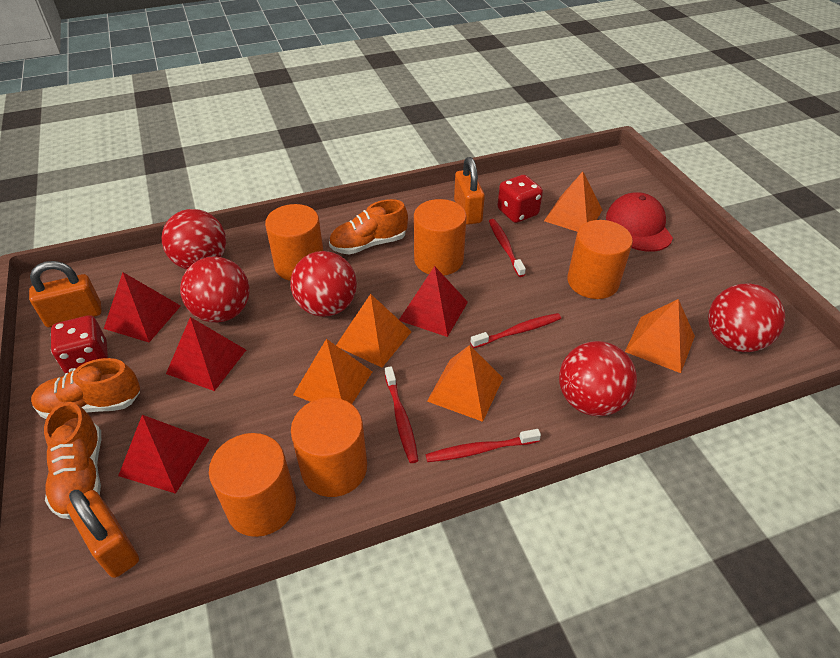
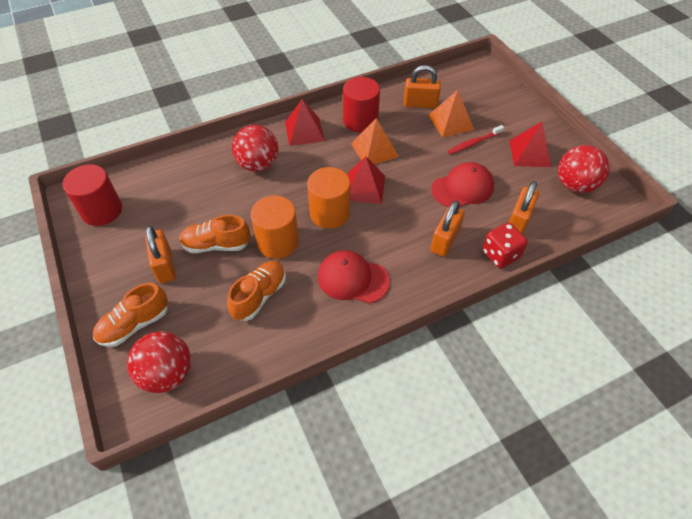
orange cylinder: [209,433,296,537] [265,204,323,281] [291,397,367,497] [414,199,467,275] [567,220,633,299] = 5 -> [251,195,299,259] [307,167,350,229] = 2
orange padlock: [29,261,102,328] [67,490,139,578] [454,157,485,225] = 3 -> [145,226,176,283] [404,65,441,108] [431,201,465,257] [509,181,539,234] = 4
orange pyramid: [293,339,372,404] [336,294,412,368] [427,345,503,422] [544,171,602,232] [625,299,695,373] = 5 -> [351,118,399,165] [429,90,474,137] = 2
red ball: [162,209,226,270] [180,256,250,323] [290,251,357,317] [559,341,637,416] [708,283,785,352] = 5 -> [127,331,191,393] [232,125,279,172] [558,145,610,193] = 3
red cap: [606,192,673,252] = 1 -> [318,250,390,304] [431,162,494,207] = 2
red cylinder: none = 0 -> [63,164,122,226] [343,77,380,133] = 2
red dice: [51,315,108,374] [497,175,543,223] = 2 -> [482,222,528,268] = 1
red pyramid: [104,272,181,342] [118,415,210,494] [166,317,246,391] [399,266,468,337] = 4 -> [285,99,325,146] [348,157,385,204] [509,122,551,167] = 3
red toothbrush: [385,366,419,463] [426,429,541,462] [470,313,561,348] [489,219,526,277] = 4 -> [448,125,504,154] = 1

